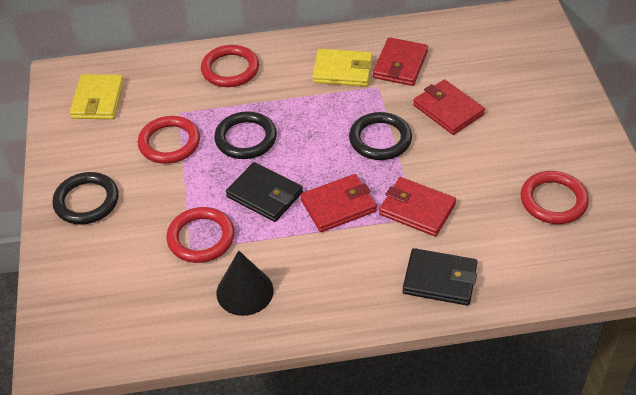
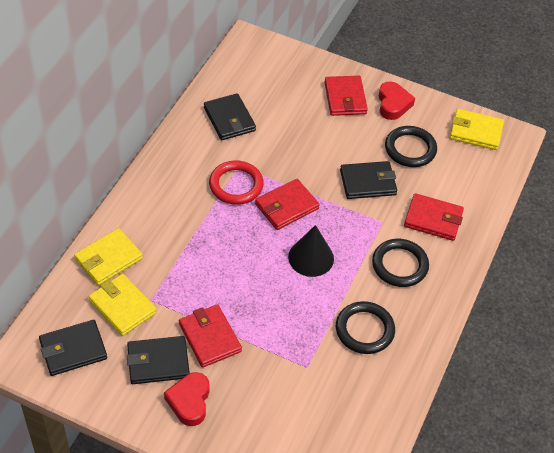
black wallet: [226,162,303,222] [402,248,477,306] = 2 -> [39,320,107,376] [127,336,190,384] [204,93,256,140] [340,161,397,199] = 4
red heart: none = 0 -> [164,372,210,426] [379,81,415,120] = 2
red ring: [137,116,200,164] [166,207,235,263] [201,45,259,87] [520,171,589,224] = 4 -> [209,161,264,205] = 1
yellow wallet: [69,74,124,119] [312,49,372,86] = 2 -> [74,228,143,285] [89,274,157,336] [450,109,504,150] = 3

